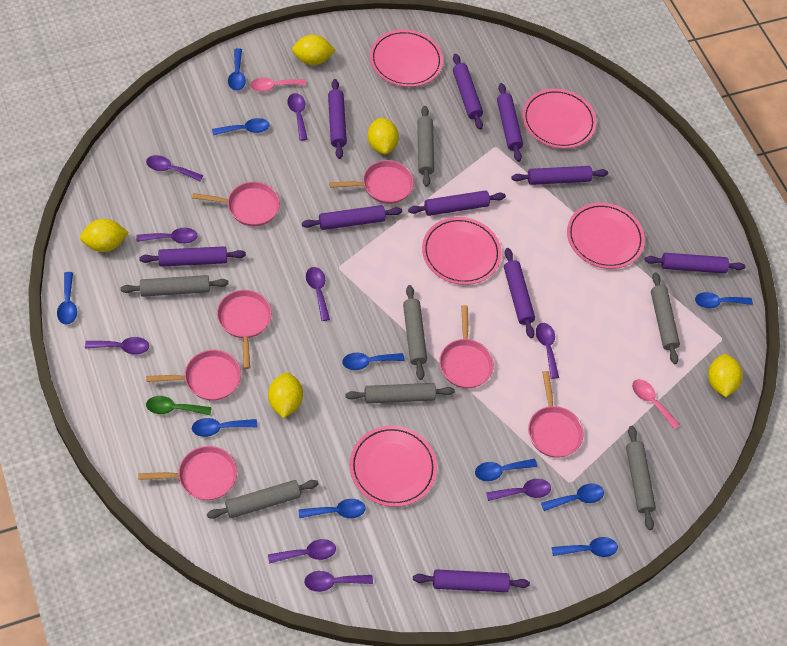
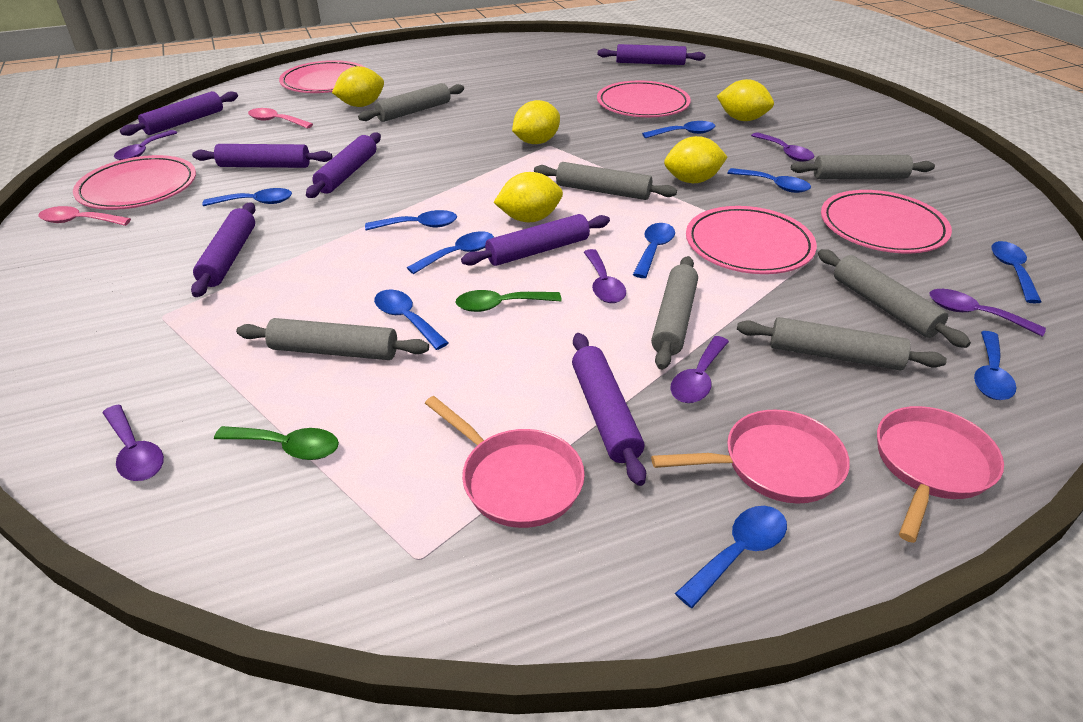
green spoon: [146,396,212,415] = 1 -> [214,426,339,460] [455,290,562,312] = 2
pink pan: [138,446,237,500] [146,350,241,401] [192,182,280,226] [217,290,272,369] [329,160,414,204] [439,305,494,388] [528,371,584,458] = 7 -> [425,396,585,528] [651,410,850,503] [877,406,1004,543] = 3
purple rolling pin: [139,246,246,267] [302,205,402,230] [328,79,347,159] [408,190,506,216] [413,569,530,592] [453,54,483,130] [497,83,523,162] [504,248,535,338] [511,166,608,185] [645,253,745,274] = 10 -> [120,91,238,136] [191,202,256,297] [192,144,332,168] [306,132,381,198] [461,214,610,266] [572,333,646,486] [598,44,706,65] = 7
purple spoon: [85,337,149,355] [136,228,198,244] [146,155,203,182] [268,539,336,564] [287,93,308,141] [304,571,373,592] [306,267,330,321] [486,479,551,501] [536,323,559,379] = 9 -> [103,404,164,481] [114,130,178,160] [584,249,626,303] [671,336,729,403] [751,132,814,162] [930,289,1046,337] = 6

